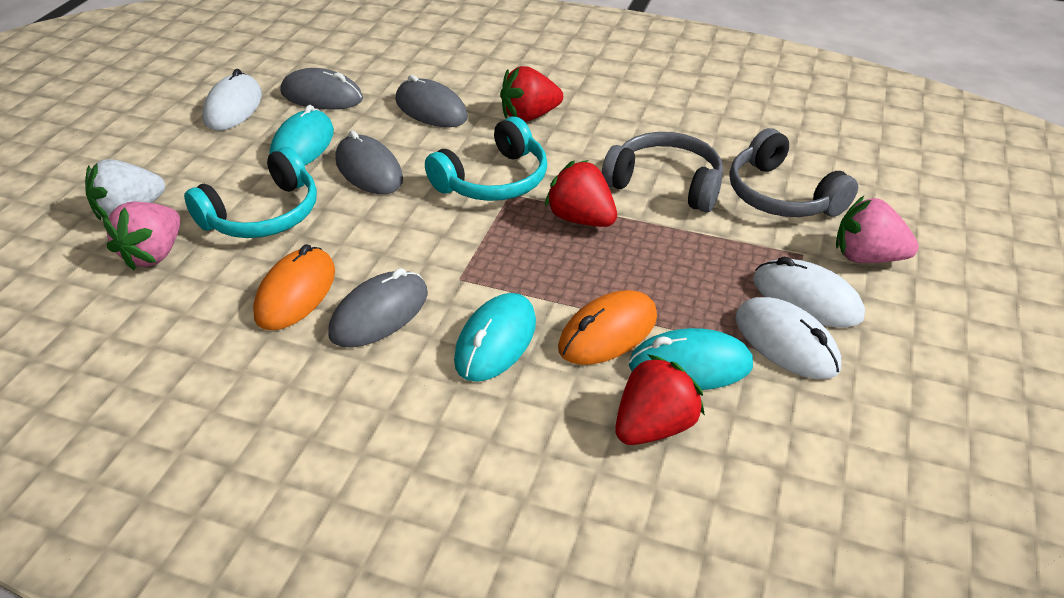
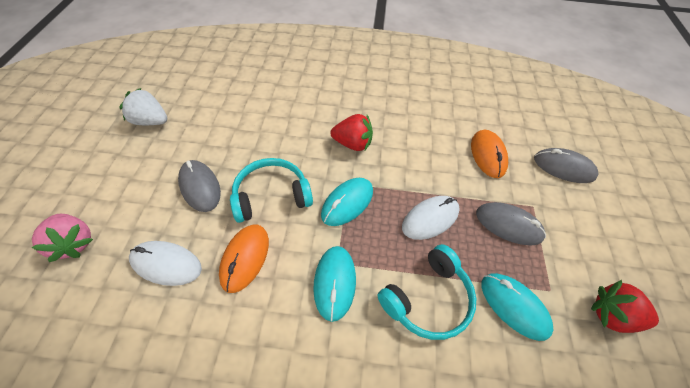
grey headphones: [602,132,723,212] [730,128,858,217] = 2 -> none = 0
grey mouse: [280,68,363,110] [328,268,428,348] [336,130,403,194] [395,75,468,127] = 4 -> [178,160,221,212] [476,202,546,245] [534,148,599,183] = 3
pink strawberry: [102,202,180,271] [836,196,919,263] = 2 -> [31,214,93,262] = 1
red strawberry: [500,66,563,122] [545,160,617,227] [615,354,705,445] = 3 -> [330,114,373,151] [591,280,659,333] = 2
white mouse: [203,69,262,131] [735,297,841,379] [753,257,865,327] = 3 -> [129,241,202,286] [402,196,460,240] = 2

